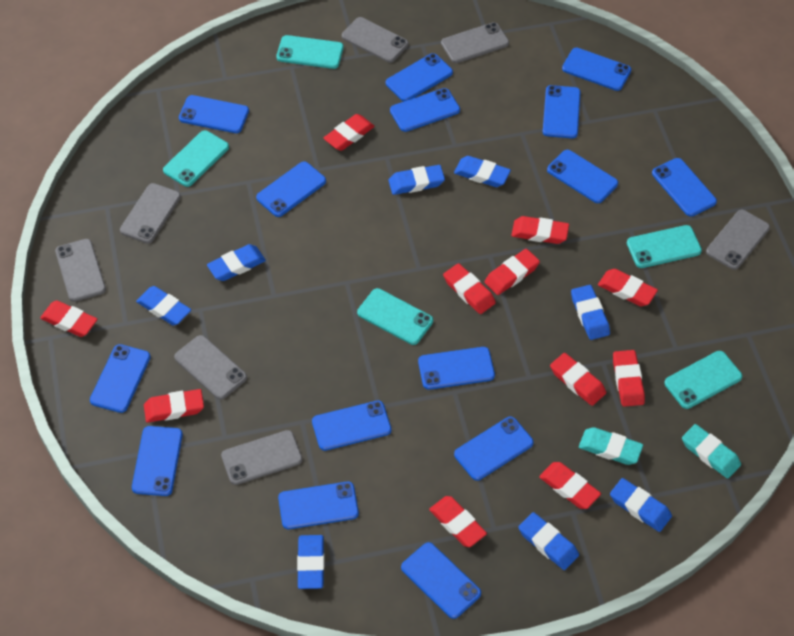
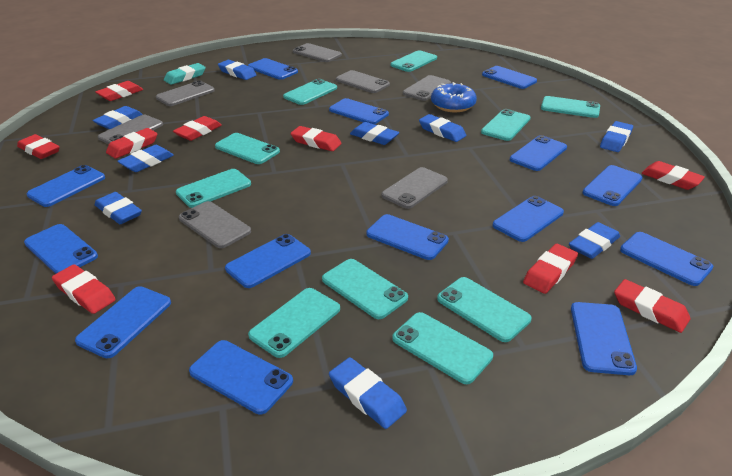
blue donut: none = 0 -> [431,82,477,112] = 1
blue eraser: [136,286,191,326] [207,244,266,281] [297,535,324,589] [388,165,445,195] [454,156,511,187] [518,512,579,570] [571,285,610,340] [610,478,672,532] = 8 -> [92,106,143,129] [94,192,142,224] [117,145,174,172] [218,60,256,80] [329,357,407,429] [350,122,399,145] [419,114,466,142] [569,222,620,259] [600,121,633,152] = 9
blue phone: [90,344,151,413] [132,426,183,496] [179,95,249,133] [256,162,326,217] [278,482,359,529] [312,400,392,451] [386,53,453,101] [390,88,460,132] [401,542,481,619] [418,347,495,390] [454,417,534,481] [543,85,581,138] [547,150,618,203] [562,48,631,91] [652,158,717,217] = 15 -> [24,224,98,274] [27,165,105,207] [75,286,171,358] [189,340,293,414] [225,234,311,288] [248,58,298,80] [329,98,389,124] [366,214,449,260] [482,66,537,89] [492,196,564,242] [510,135,567,171] [571,302,637,375] [582,165,643,206] [620,232,713,286] = 14
red eraser: [40,300,98,337] [144,389,204,423] [323,114,375,151] [429,496,487,547] [443,263,496,314] [484,249,540,295] [511,216,569,244] [539,462,601,509] [550,353,606,406] [598,269,658,306] [613,350,645,407] = 11 -> [17,134,60,159] [52,264,116,314] [96,81,143,101] [106,128,157,159] [173,116,222,141] [291,126,342,151] [523,244,578,294] [614,279,690,333] [642,161,705,190] = 9
turquoise eraser: [579,427,643,465] [682,424,741,479] = 2 -> [164,63,206,85] = 1
turquoise phone: [163,130,229,187] [276,35,344,69] [357,288,433,345] [627,225,702,268] [664,351,742,409] = 5 -> [176,169,251,208] [215,133,280,164] [248,288,340,358] [283,79,337,105] [322,259,408,319] [390,50,437,72] [392,312,493,384] [437,277,532,342] [481,109,531,141] [541,96,600,118] = 10

